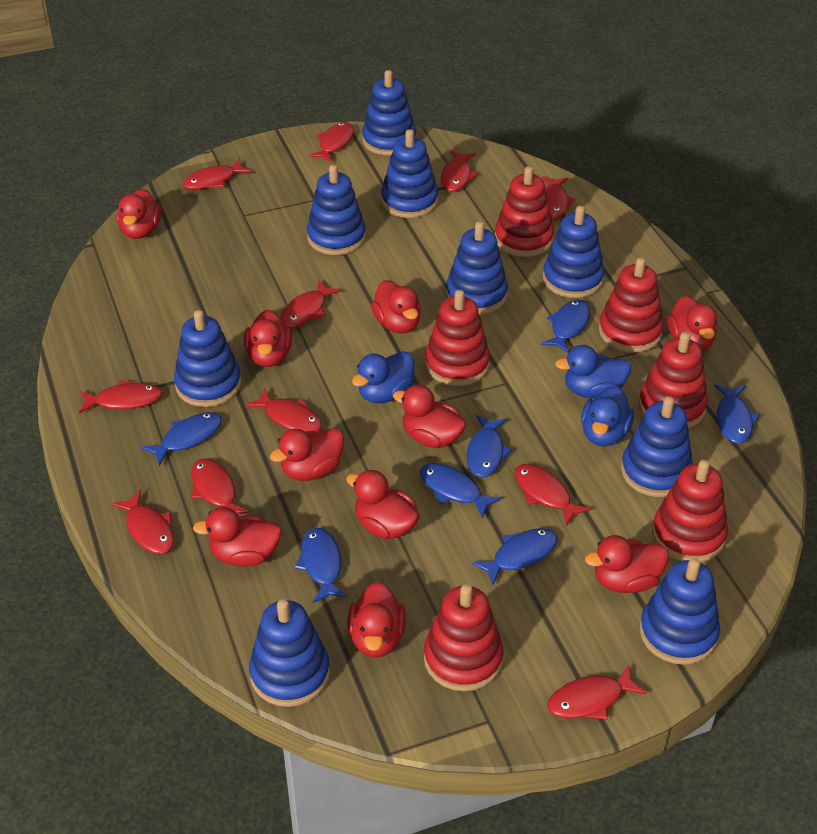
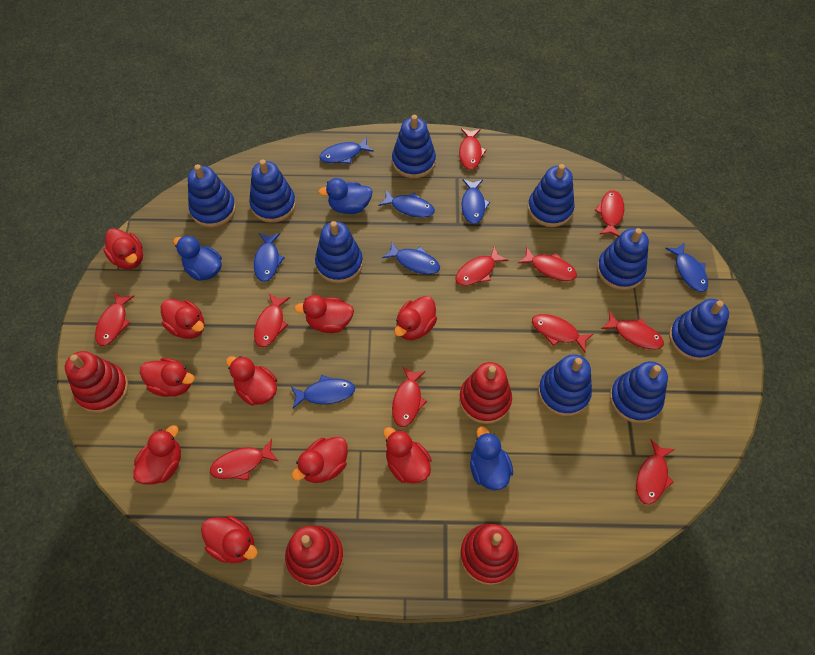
red stacking toy: [424,584,504,691] [425,290,490,386] [495,166,554,257] [599,258,664,353] [639,332,708,428] [652,460,728,562] = 6 -> [65,351,129,413] [285,525,344,587] [459,362,512,424] [460,524,519,585] = 4

